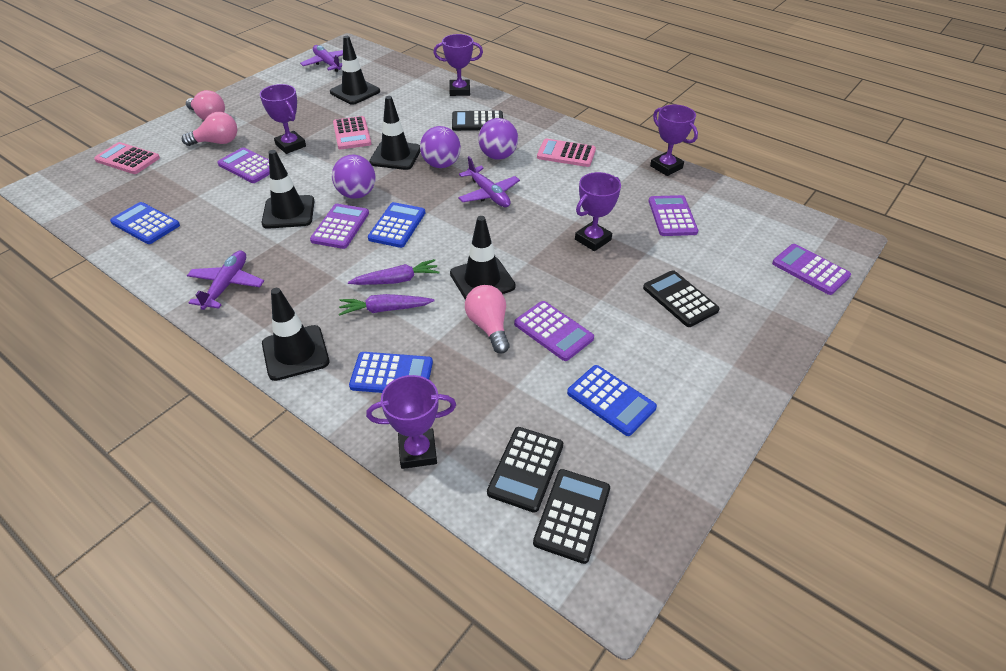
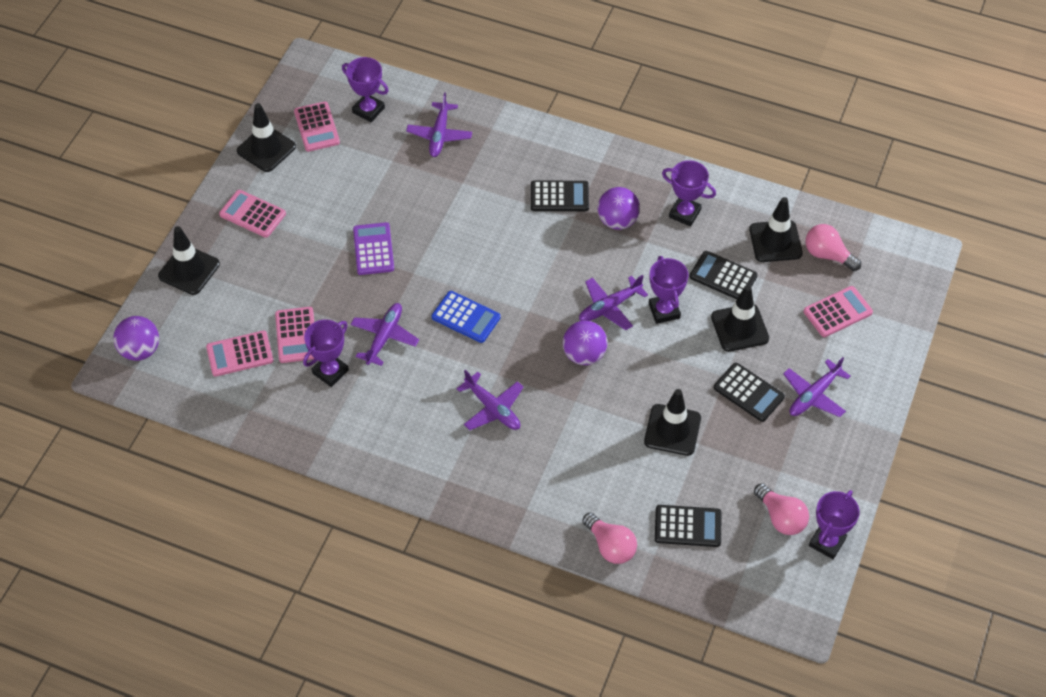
blue calculator: [110,202,180,244] [349,352,433,393] [368,202,425,248] [567,365,657,436] = 4 -> [432,291,501,343] = 1
pink calculator: [94,142,160,174] [333,116,371,149] [537,139,596,167] = 3 -> [206,331,273,377] [219,190,286,238] [275,307,314,363] [294,102,340,152] [803,286,873,337] = 5
purple calculator: [217,147,270,183] [310,204,369,249] [514,301,594,361] [649,195,698,236] [772,244,851,295] = 5 -> [353,222,394,275] = 1
purple carrot: [339,294,434,316] [348,259,440,285] = 2 -> none = 0
purple plane: [187,250,264,310] [300,45,343,72] [458,156,520,207] = 3 -> [351,303,419,366] [406,92,472,157] [456,370,524,430] [579,275,648,330] [783,357,850,417] = 5

